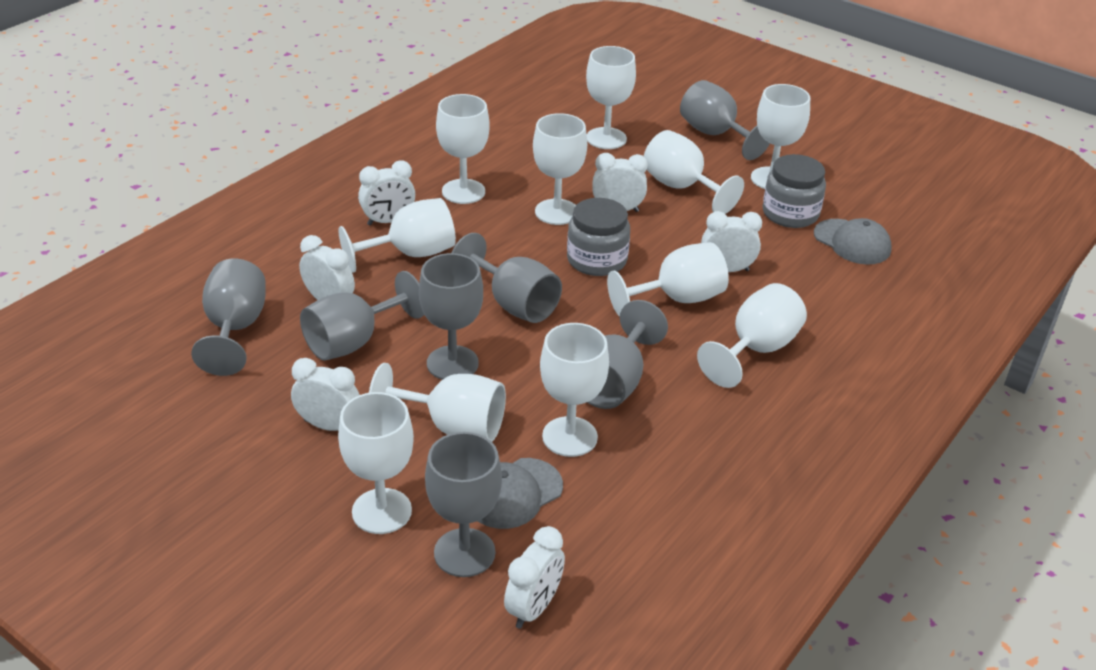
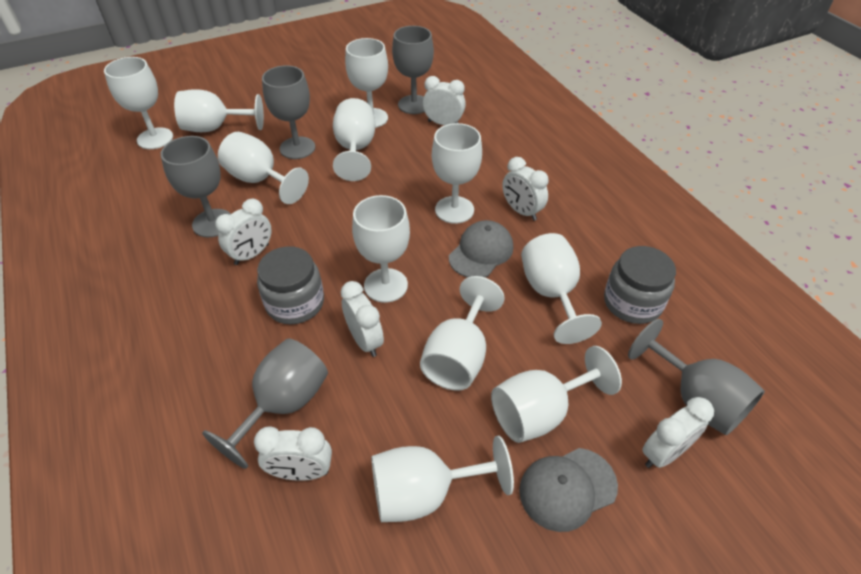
grey goblet: [191,258,266,376] [300,271,424,361] [419,253,483,380] [425,432,502,577] [451,233,562,323] [587,300,668,409] [680,80,770,160] = 7 -> [161,136,231,237] [202,339,328,469] [262,65,315,159] [392,26,434,114] [628,319,765,435] = 5

